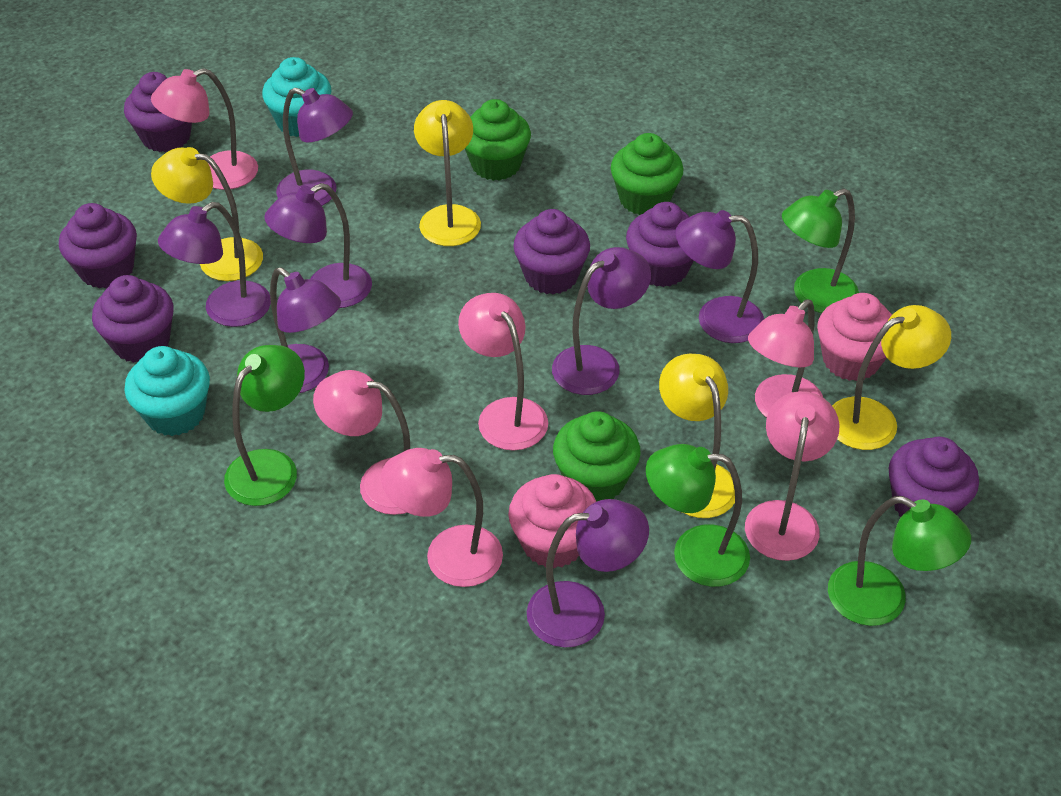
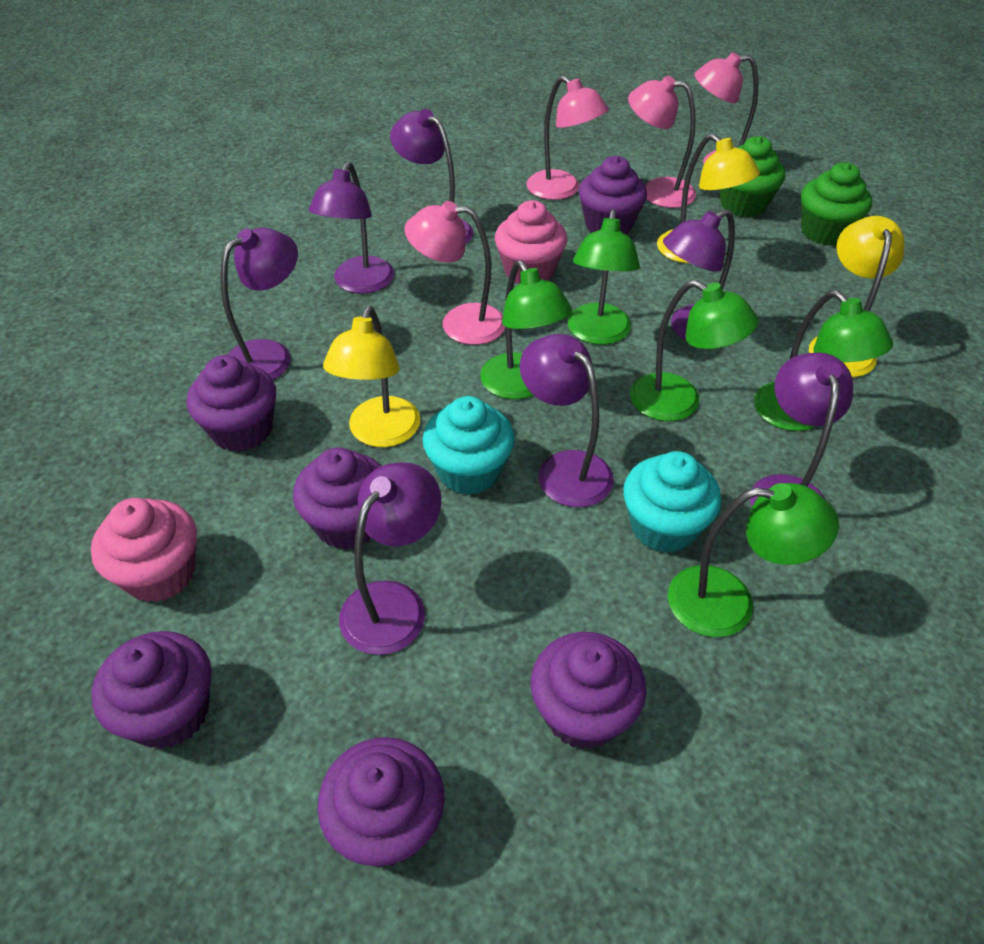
green cupcake: [465,99,531,181] [553,411,641,501] [611,133,683,215] = 3 -> [720,136,785,217] [801,163,872,246] = 2
green lamp: [224,345,305,506] [646,444,750,587] [782,188,859,313] [828,496,971,626] = 4 -> [480,260,572,399] [568,209,640,345] [630,280,759,421] [668,483,839,637] [754,291,893,431] = 5
pink lamp: [151,68,258,190] [313,370,410,515] [381,448,503,587] [458,293,548,451] [745,391,840,561] [748,300,823,418] = 6 -> [404,201,505,345] [526,76,609,200] [628,76,696,208] [694,52,758,163] = 4
yellow lamp: [151,147,263,281] [414,100,481,246] [659,354,735,518] [832,305,951,450] = 4 -> [323,306,420,447] [657,134,760,263] [809,216,904,377] = 3

